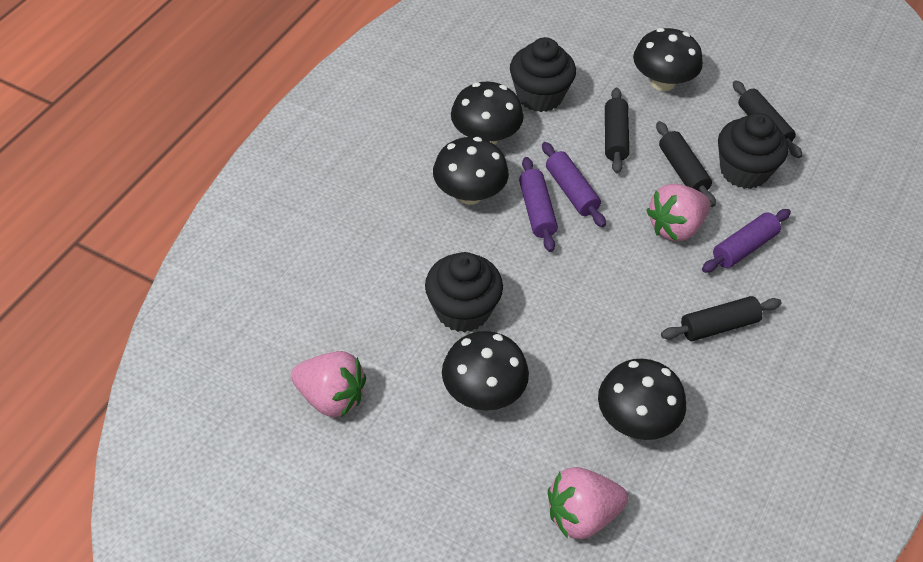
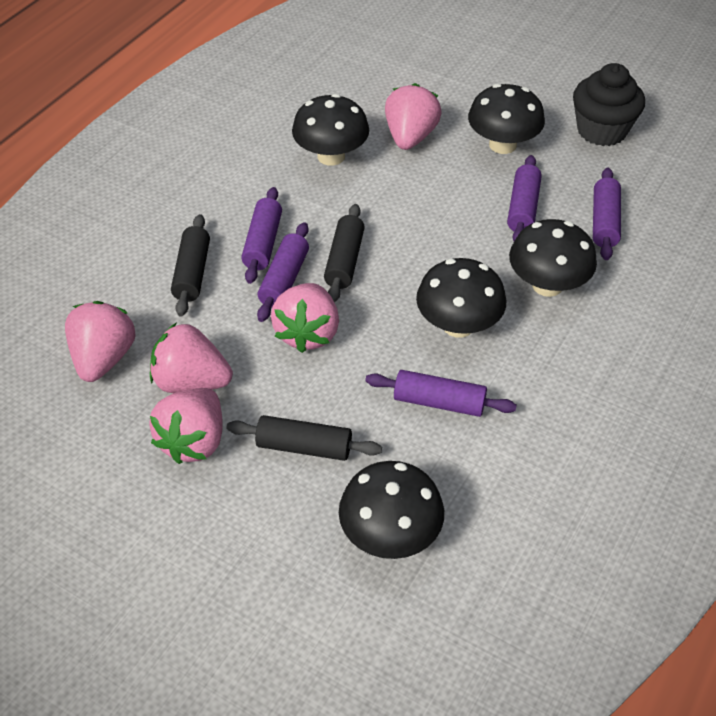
black cupcake: [425,252,503,332] [510,37,576,112] [718,113,788,189] = 3 -> [573,63,645,146] = 1
black rolling pin: [605,88,629,173] [656,121,716,207] [661,296,782,341] [733,80,802,158] = 4 -> [171,214,210,317] [226,415,382,461] [324,204,365,302] = 3
pink strawberry: [291,351,366,417] [548,467,628,539] [646,184,710,242] = 3 -> [65,301,136,382] [149,388,223,464] [150,322,233,393] [271,283,339,353] [385,83,442,150] = 5
purple rolling pin: [519,157,558,252] [542,142,606,227] [702,209,791,273] = 3 -> [241,187,282,284] [257,222,309,322] [365,370,517,417] [507,155,542,241] [593,168,621,260] = 5

